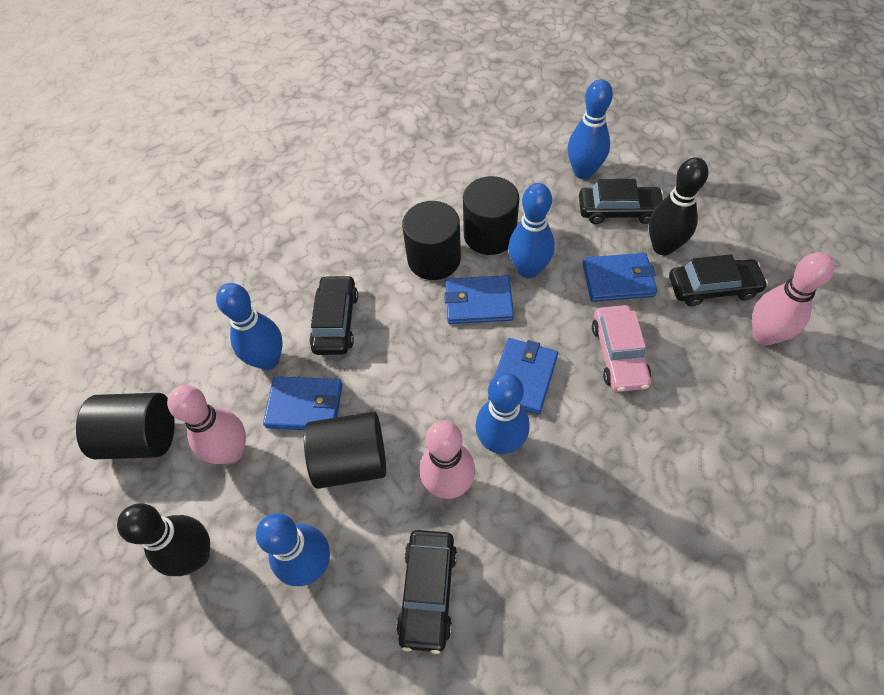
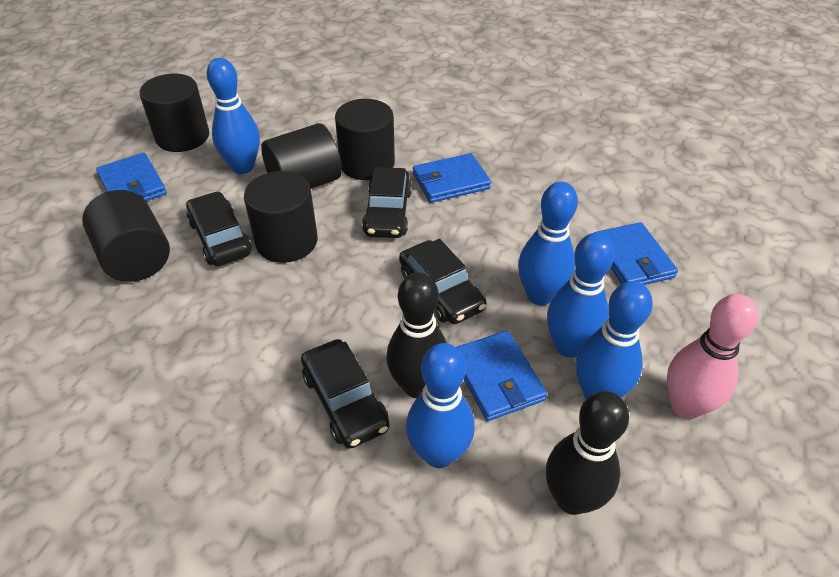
black cylinder: [76,393,175,459] [304,411,386,489] [402,201,461,280] [463,176,519,255] = 4 -> [82,190,170,282] [140,74,209,152] [244,171,318,263] [261,123,342,189] [335,99,395,180] = 5
pink bowling pin: [167,385,246,464] [420,420,475,499] [752,252,835,345] = 3 -> [667,294,758,419] = 1
pink car: [592,305,651,392] = 1 -> none = 0

